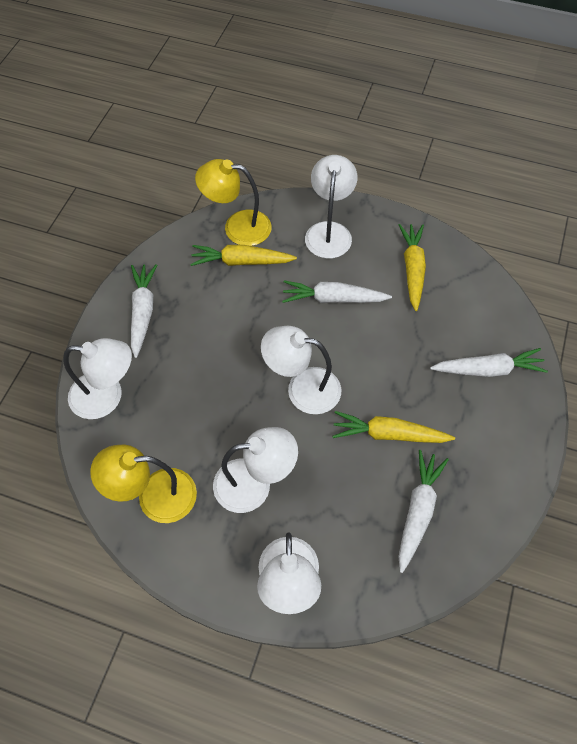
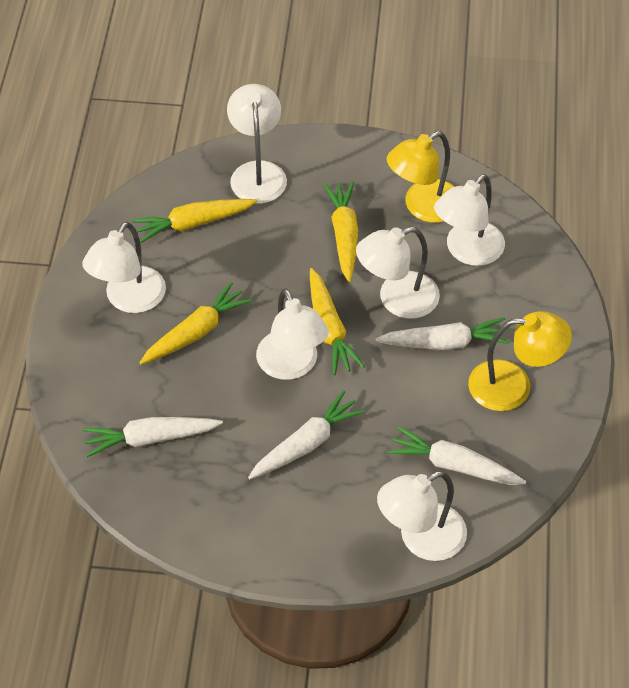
white lamp: [63,338,132,419] [213,427,298,513] [257,532,321,614] [261,326,341,414] [305,155,357,259] = 5 -> [82,222,166,313] [227,84,287,204] [256,289,329,380] [356,227,440,319] [377,471,467,561] [434,174,505,266] = 6
yellow carrot: [190,245,297,266] [333,411,455,443] [399,224,426,311] = 3 -> [132,199,257,243] [139,281,252,364] [310,268,365,375] [323,181,358,282] = 4

